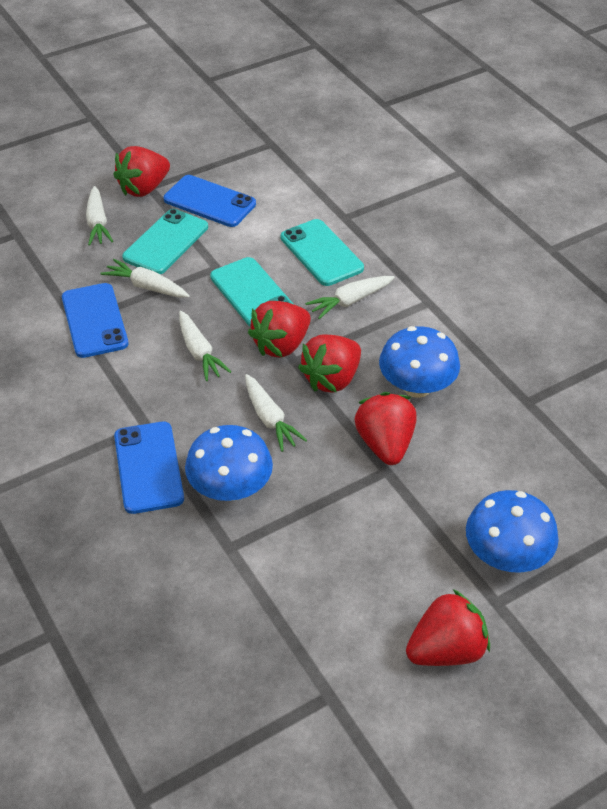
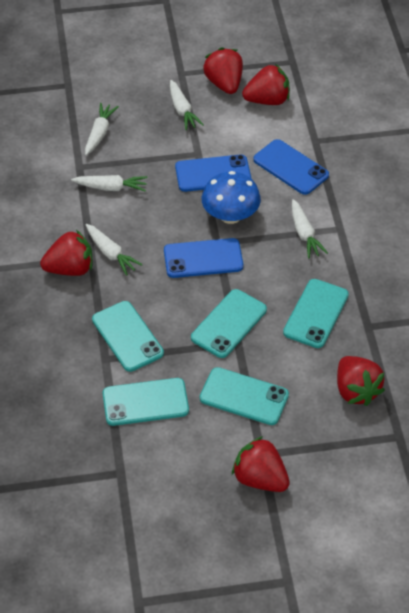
blue mushroom: [185,425,273,501] [379,326,460,398] [466,490,559,573] = 3 -> [202,171,261,224] = 1
turquoise phone: [122,209,208,274] [210,257,293,327] [281,219,364,286] = 3 -> [92,301,164,372] [103,378,189,426] [191,289,267,358] [200,367,289,425] [283,279,349,348] = 5

